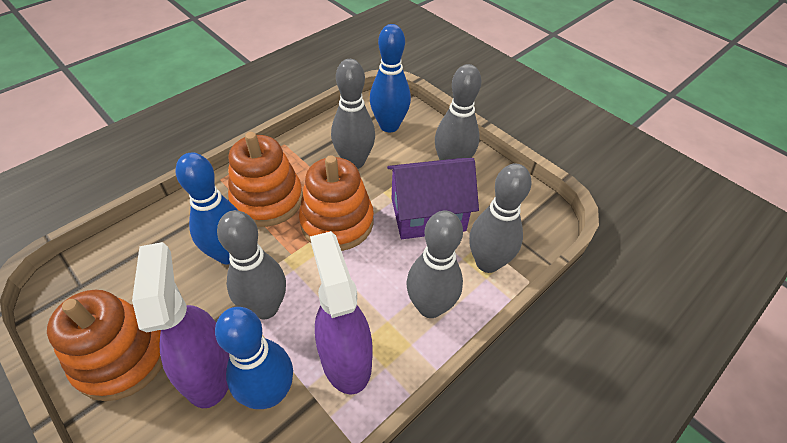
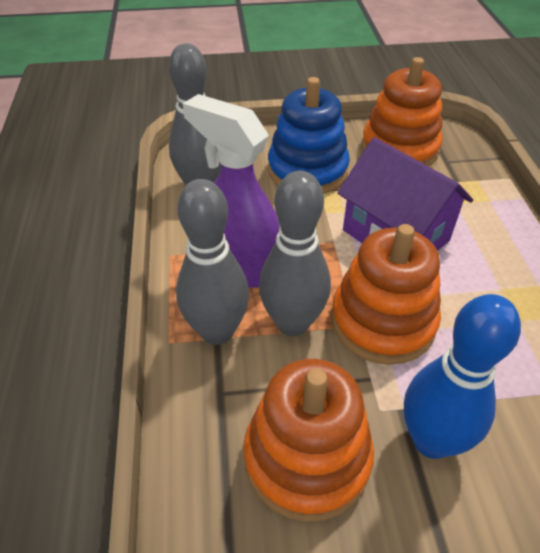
blue bowling pin: [176,153,239,264] [215,307,293,409] [370,24,411,133] = 3 -> [404,294,521,459] = 1
blue stacking toy: none = 0 -> [268,77,350,194] = 1
grey bowling pin: [217,210,286,319] [331,59,375,169] [406,211,463,318] [435,64,481,160] [469,163,532,273] = 5 -> [169,43,222,185] [176,179,249,345] [259,171,331,336] = 3
purple spray bottle: [132,242,229,408] [310,231,373,395] = 2 -> [183,94,280,288] = 1

